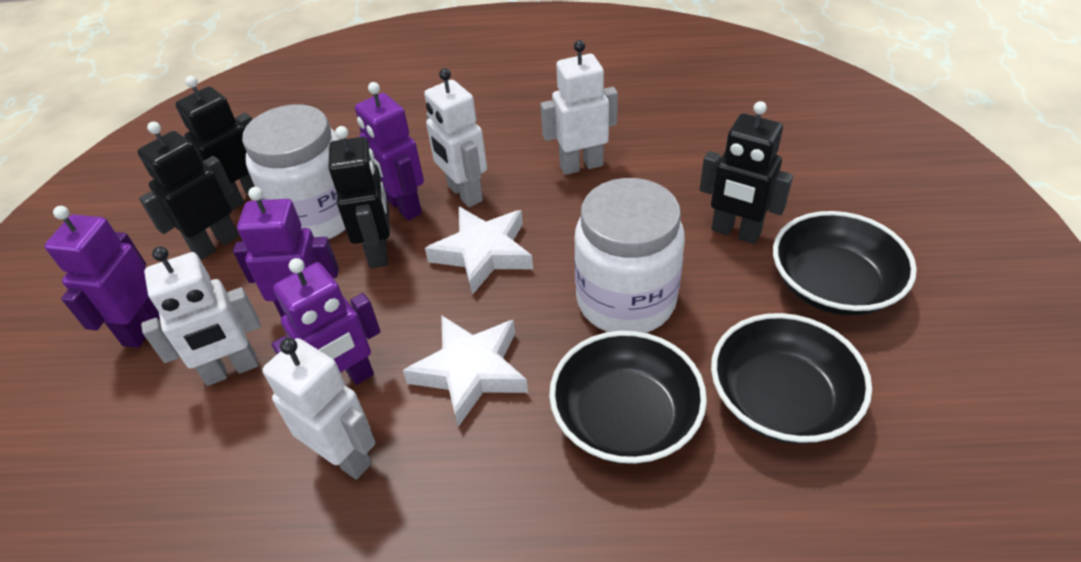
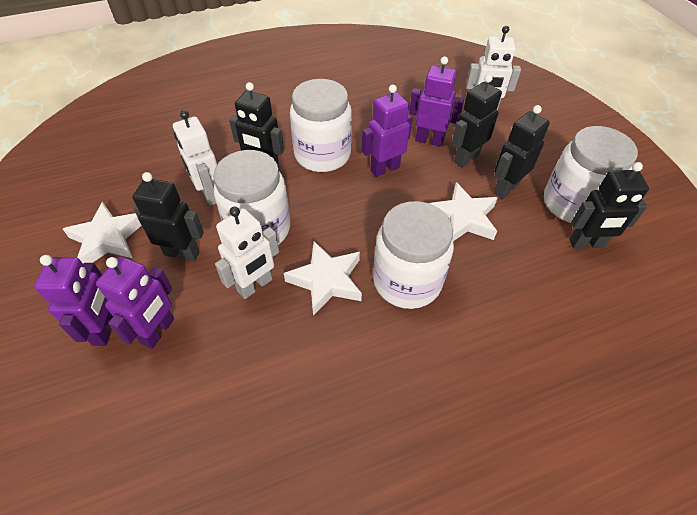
black bowl: [549,331,707,464] [711,313,872,444] [773,211,917,316] = 3 -> none = 0
black robot: [137,122,239,260] [175,76,254,210] [328,126,390,268] [700,101,793,244] = 4 -> [132,172,204,261] [229,82,284,168] [451,74,502,167] [494,105,550,199] [569,162,649,249] = 5
white jar: [242,104,345,239] [574,178,685,333] = 2 -> [213,150,290,245] [290,79,352,172] [373,201,454,309] [544,126,638,223] = 4
white robot: [141,246,261,386] [262,338,376,479] [424,68,487,207] [541,40,618,175] = 4 -> [173,110,217,206] [215,207,279,299] [466,26,521,110] = 3
white star: [403,315,528,427] [425,207,533,295] = 2 -> [63,202,142,263] [284,241,362,316] [429,182,498,241] = 3

